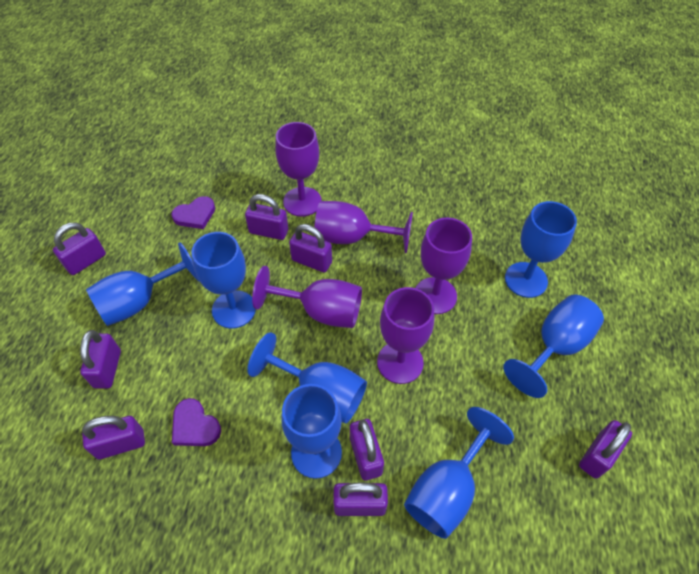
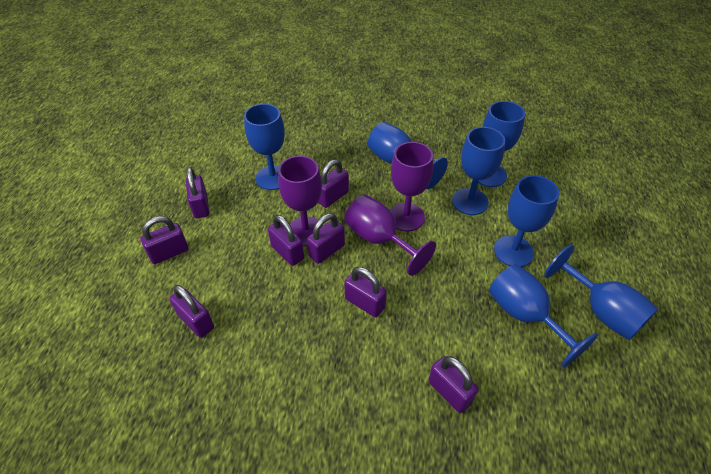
purple goblet: [252,266,362,328] [275,122,322,217] [314,201,413,253] [377,287,434,384] [415,217,472,314] = 5 -> [278,156,324,246] [345,195,436,276] [390,142,433,231] = 3
purple heart: [171,196,215,229] [172,398,221,446] = 2 -> none = 0

